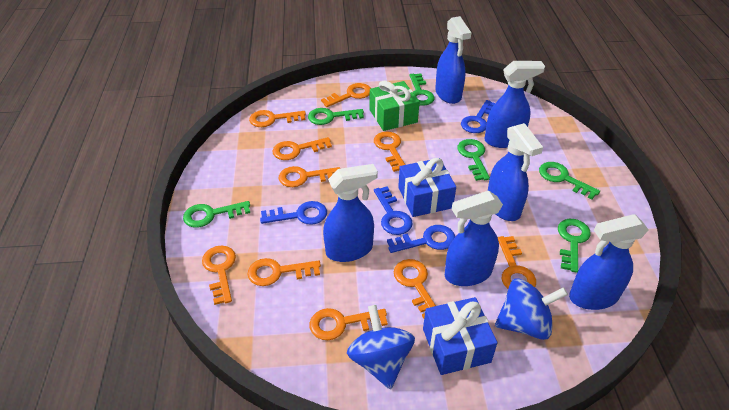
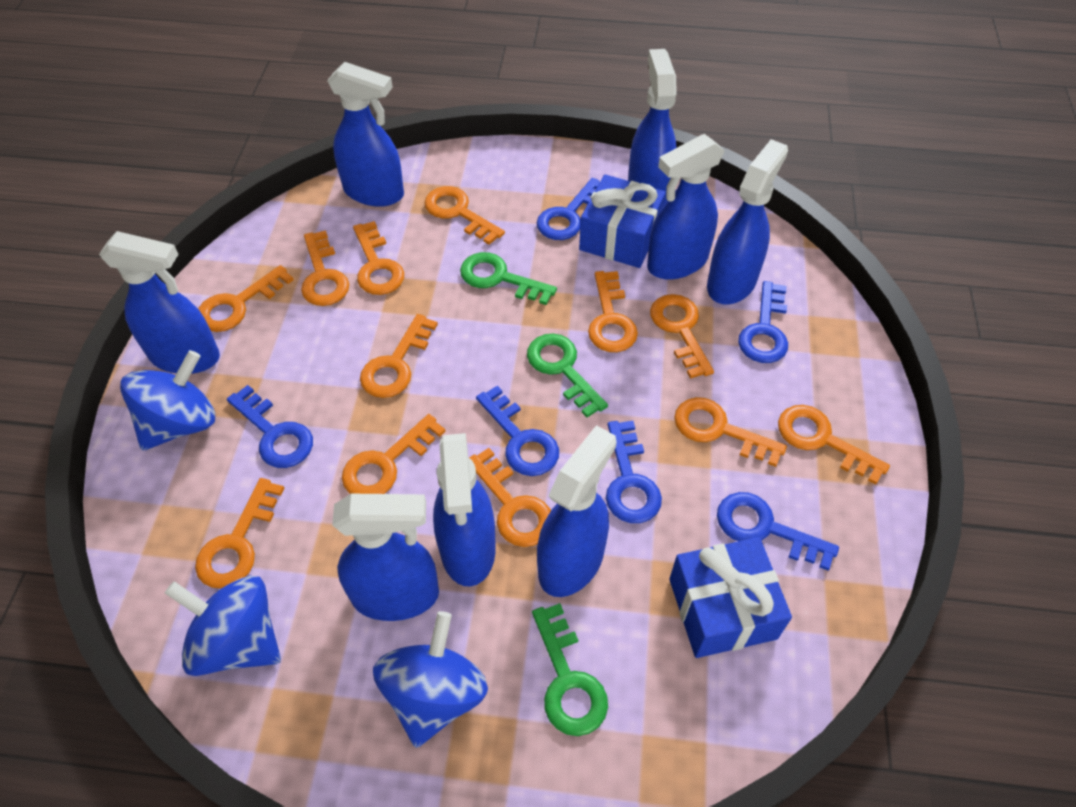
blue key: [260,201,327,225] [374,186,413,235] [387,225,455,253] [461,100,495,133] = 4 -> [227,385,313,468] [476,386,559,476] [537,178,600,240] [606,421,662,523] [717,492,839,571] [738,281,788,363] = 6
blue spinning top: [347,305,415,389] [495,278,568,340] = 2 -> [120,350,215,451] [165,576,281,676] [373,611,488,748] = 3
blue spray bottle: [323,164,378,262] [435,16,471,104] [445,191,503,286] [485,61,545,148] [488,123,543,221] [569,214,649,310] = 6 -> [99,231,220,374] [327,62,404,207] [332,494,439,621] [433,433,496,586] [537,425,617,597] [628,49,677,204] [647,134,725,280] [707,139,788,305] = 8
green gift: [369,80,420,131] = 1 -> none = 0
green key: [183,201,250,228] [308,108,364,125] [409,73,435,106] [457,139,490,181] [539,162,600,199] [558,219,591,273] = 6 -> [460,252,557,305] [527,334,608,417] [532,603,608,736] = 3
orange key: [202,246,236,305] [247,258,321,286] [249,110,306,127] [273,137,332,160] [279,166,340,187] [310,308,388,340] [321,83,371,107] [374,131,405,172] [394,259,436,319] [498,236,536,289] = 10 -> [195,478,284,588] [198,265,294,332] [301,230,349,306] [342,414,445,494] [353,221,404,295] [360,314,438,398] [424,186,505,245] [469,448,551,547] [588,271,638,352] [650,294,714,378] [674,397,787,467] [778,405,890,485] = 12

